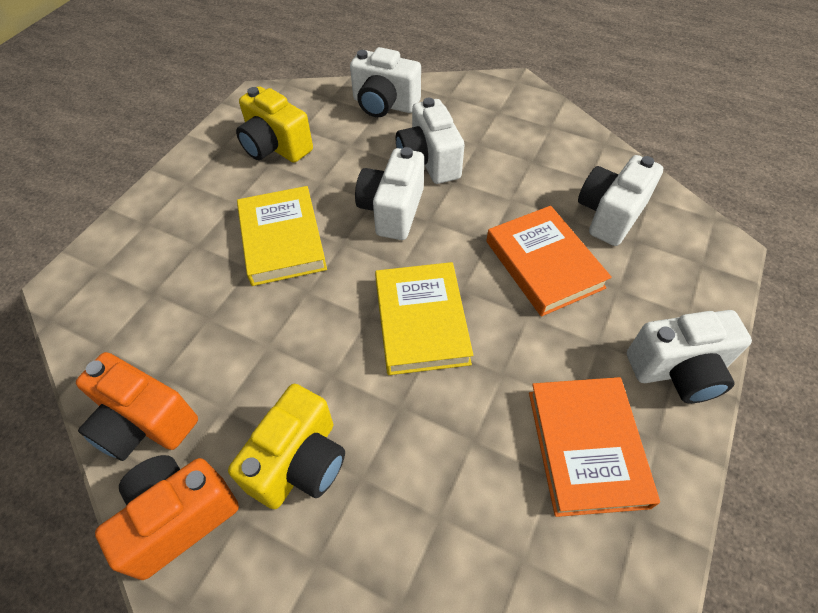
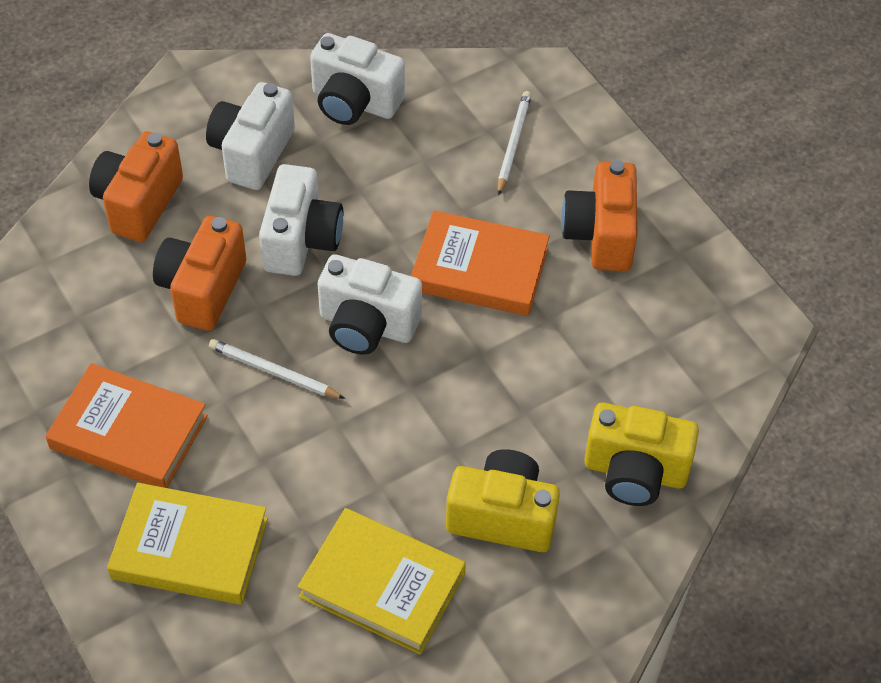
orange camera: [76,352,198,461] [95,455,239,580] = 2 -> [89,131,183,242] [153,216,246,331] [561,160,638,271] = 3
white camera: [350,47,421,117] [355,147,424,240] [396,98,465,184] [578,155,663,246] [627,310,752,403] = 5 -> [206,82,295,190] [259,164,343,276] [310,33,405,125] [318,254,422,355] = 4
white pencil: none = 0 -> [209,339,345,399] [498,91,532,196] = 2

